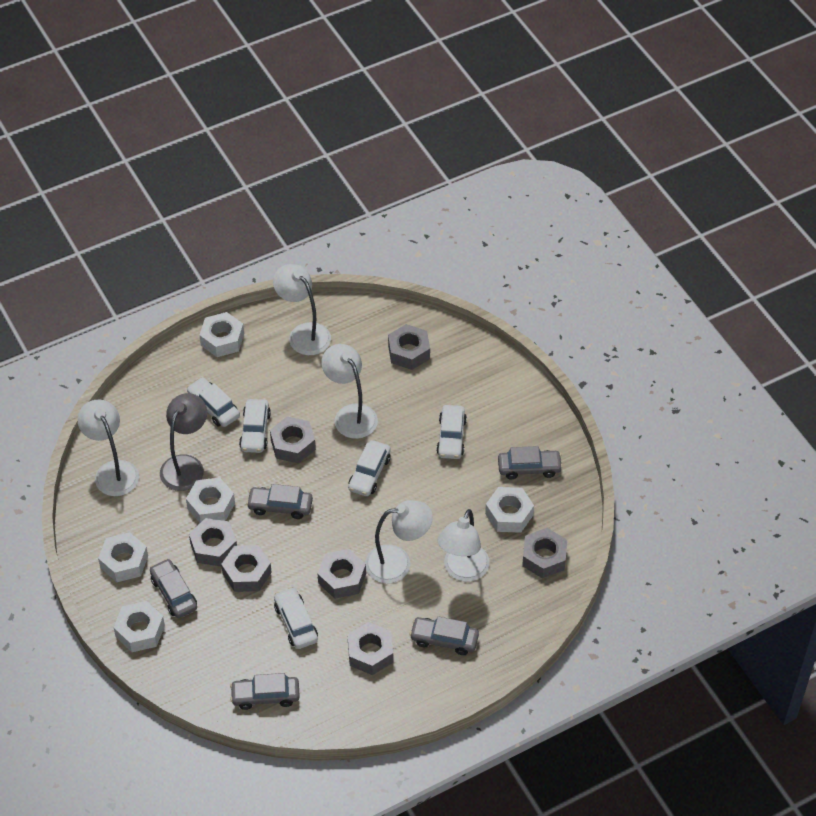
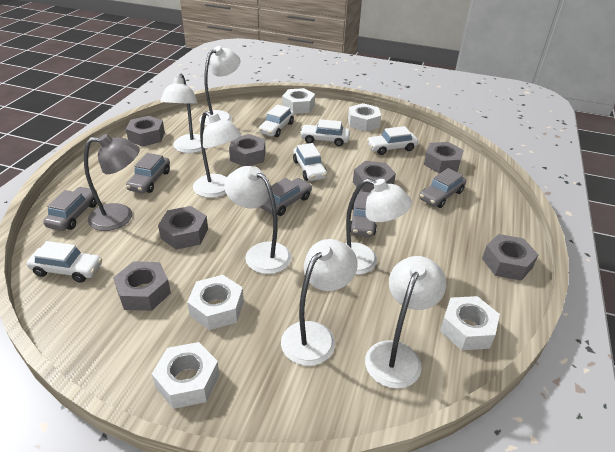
white lamp: [77,400,139,496] [273,264,331,355] [321,344,378,439] [365,500,433,583] [438,509,490,581] = 5 -> [160,74,206,153] [193,111,242,198] [199,46,240,126] [224,166,292,274] [281,239,358,366] [345,178,412,275] [365,256,446,389] = 7

